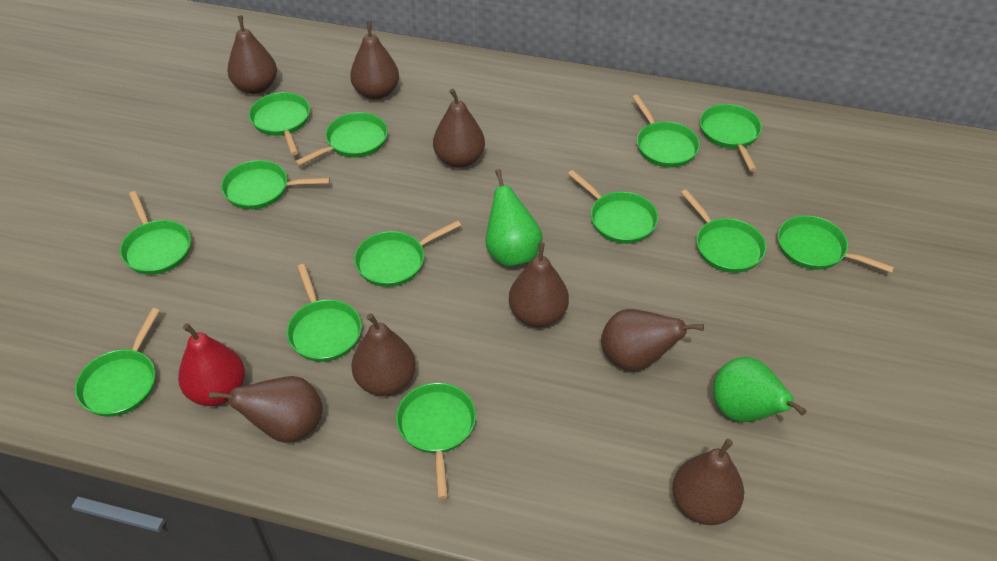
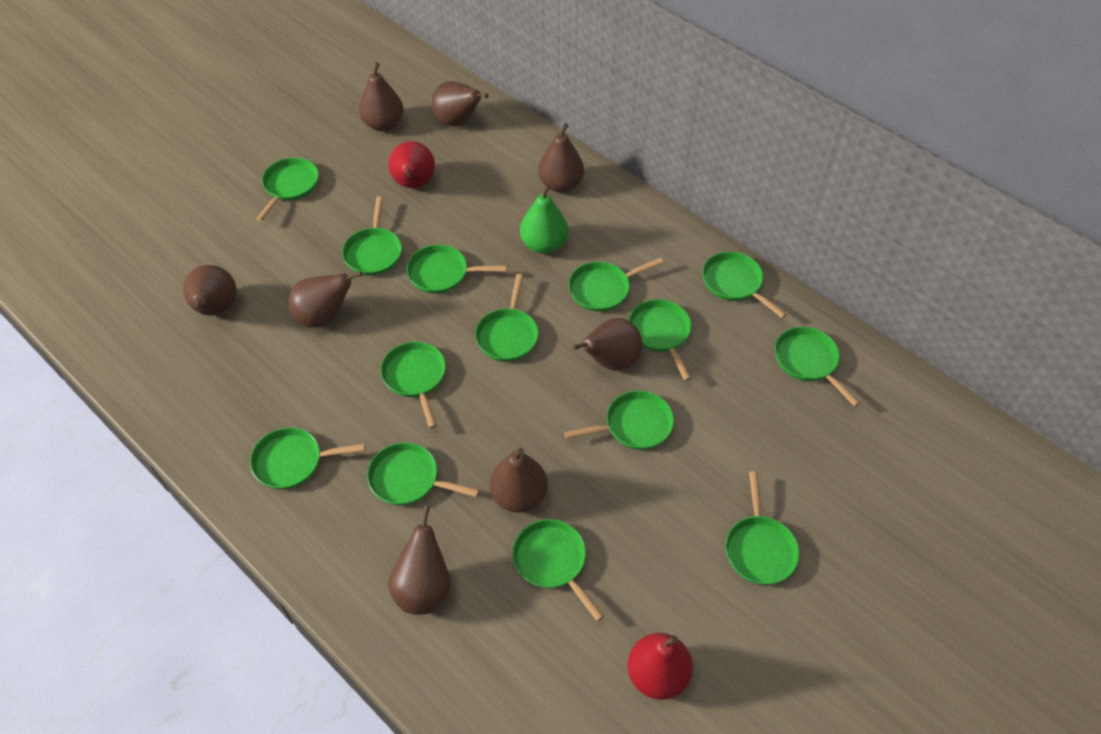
green pan: [75,308,160,417] [120,191,191,275] [221,160,330,210] [249,92,310,155] [287,264,362,362] [295,112,388,166] [354,220,461,287] [396,383,476,499] [568,170,658,244] [632,95,700,167] [681,189,766,273] [700,104,762,171] [778,215,894,273] = 13 -> [250,428,366,489] [256,157,319,222] [342,196,402,276] [367,442,479,506] [381,342,446,428] [407,245,507,294] [475,274,539,362] [513,519,604,621] [564,391,674,450] [569,258,664,312] [629,299,692,381] [702,252,787,319] [726,471,800,585] [775,327,860,407] = 14
green pear: [486,169,543,267] [713,357,807,422] = 2 -> [520,184,568,254] = 1
red pear: [178,323,245,406] = 1 -> [389,141,435,188] [628,633,693,700] = 2

